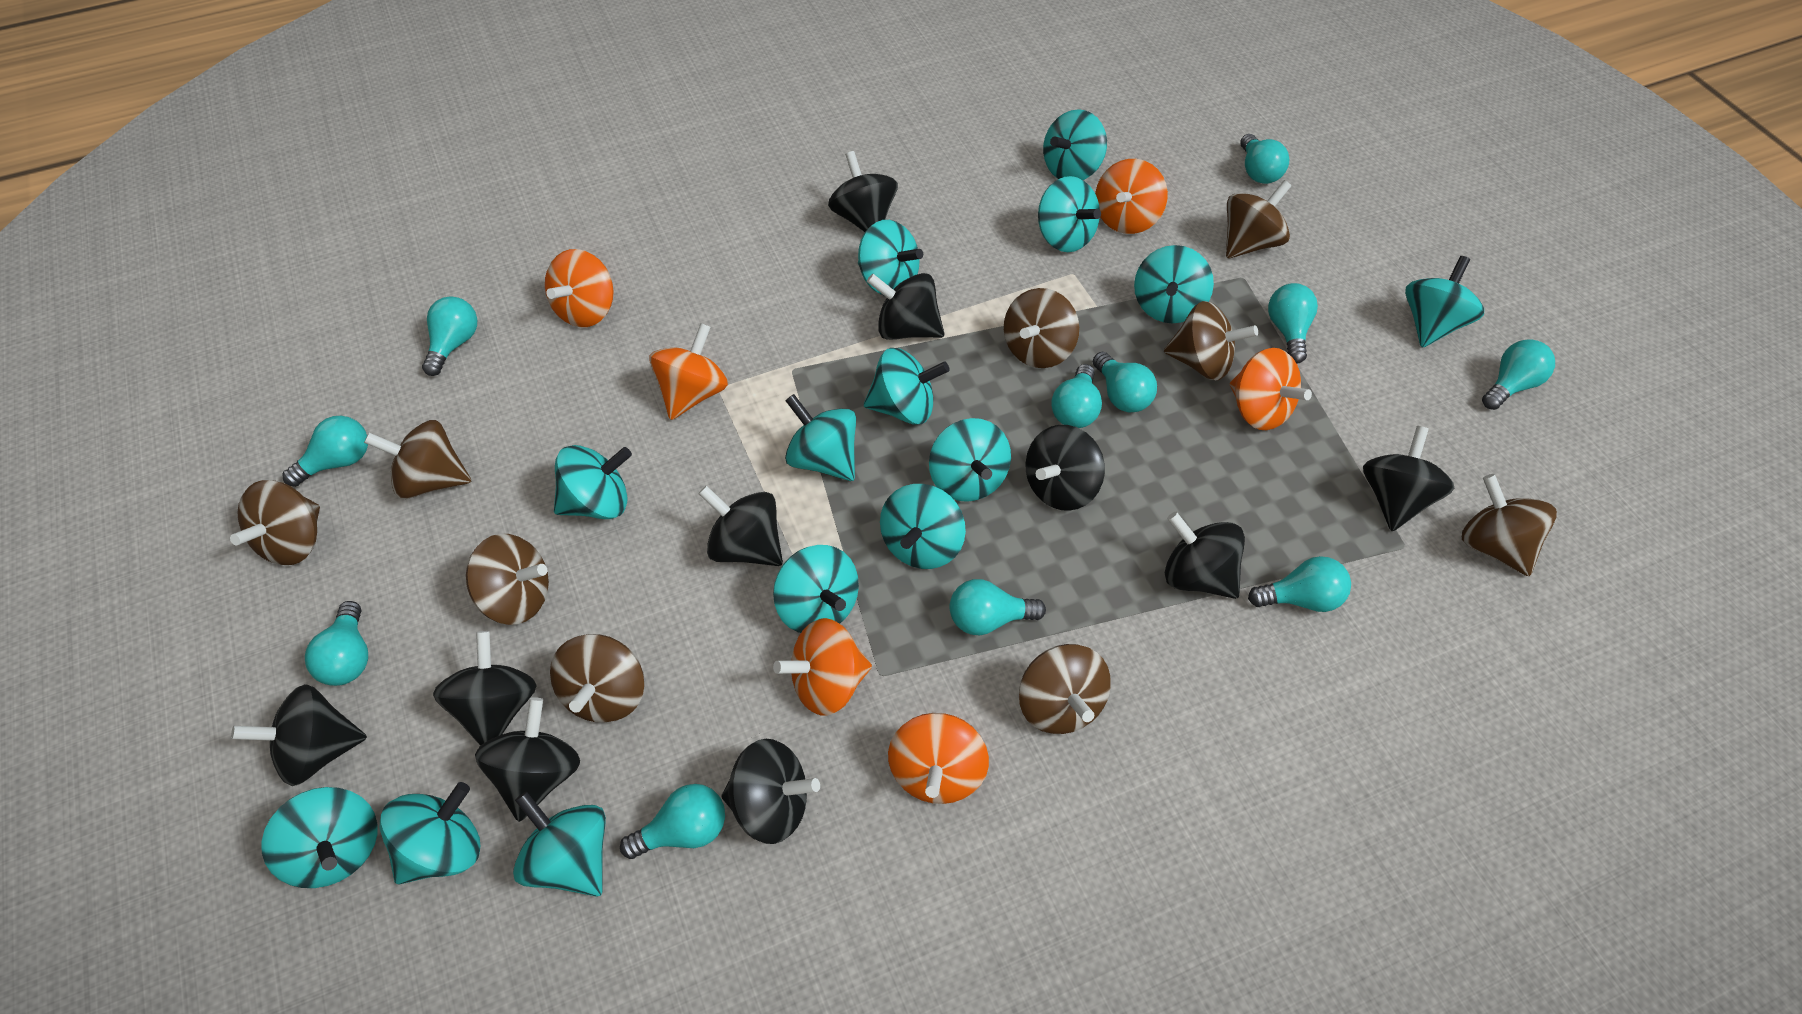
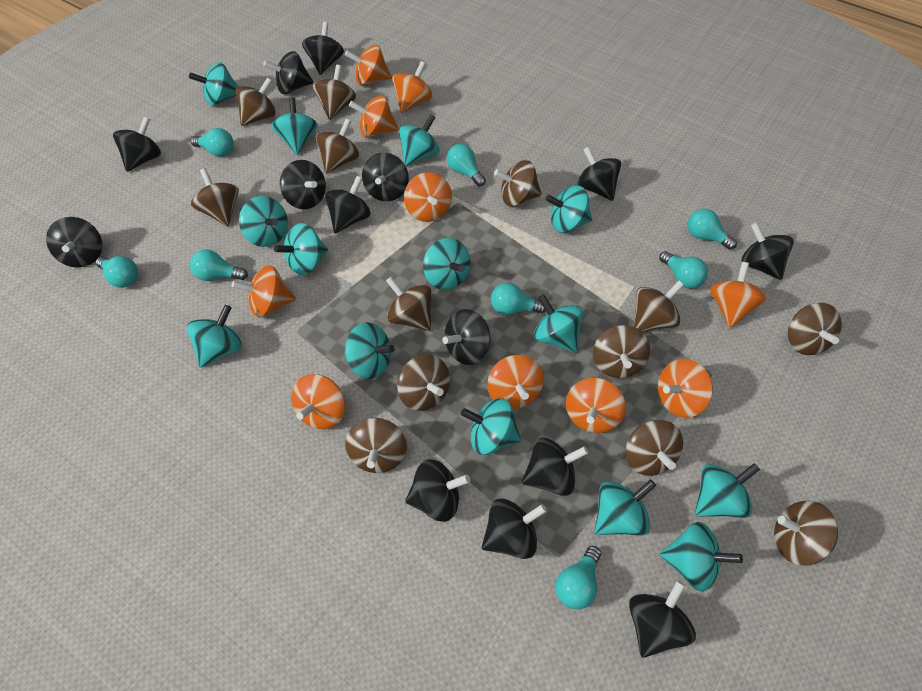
black spinning top: [231,684,367,786] [433,631,537,746] [475,697,580,822] [698,485,783,566] [721,739,820,844] [828,151,898,232] [867,273,945,340] [1026,425,1105,511] [1165,512,1245,599] [1363,426,1454,531] = 10 -> [46,217,102,268] [113,117,161,172] [263,51,313,94] [280,160,326,209] [302,22,344,75] [325,176,371,233] [362,153,409,201] [405,459,470,522] [442,309,490,365] [482,499,547,559] [522,438,588,496] [577,146,621,201] [629,580,696,658] [742,222,794,280] = 14
brown spinning top: [230,480,320,565] [364,420,471,499] [466,534,549,625] [550,634,644,723] [1004,288,1079,368] [1019,644,1111,734] [1164,301,1258,380] [1226,180,1291,258] [1462,474,1557,576] = 9 -> [191,168,239,226] [235,77,276,126] [313,65,356,120] [316,119,359,174] [345,418,407,473] [386,277,431,331] [397,355,450,411] [494,160,542,206] [593,325,650,378] [625,420,683,476] [634,281,684,332] [774,500,838,565] [788,303,842,355] = 13
orange spinning top: [545,249,614,327] [649,323,728,420] [773,618,872,716] [888,713,989,804] [1095,159,1168,234] [1230,348,1312,430] = 6 -> [232,265,296,318] [291,374,345,429] [345,45,392,86] [349,95,398,138] [392,61,432,113] [404,172,452,222] [487,355,544,409] [566,378,626,433] [658,359,713,418] [710,262,767,328] = 10
turquoise light bulb: [282,416,368,487] [305,601,368,686] [422,296,477,376] [620,784,725,859] [950,579,1046,635] [1051,364,1102,428] [1093,352,1157,413] [1240,134,1289,184] [1248,556,1351,612] [1268,283,1318,363] [1482,339,1555,410] = 11 -> [96,256,138,288] [190,249,248,281] [191,128,234,157] [447,144,486,186] [491,283,546,315] [555,546,601,609] [659,251,708,288] [688,209,737,250] = 8

